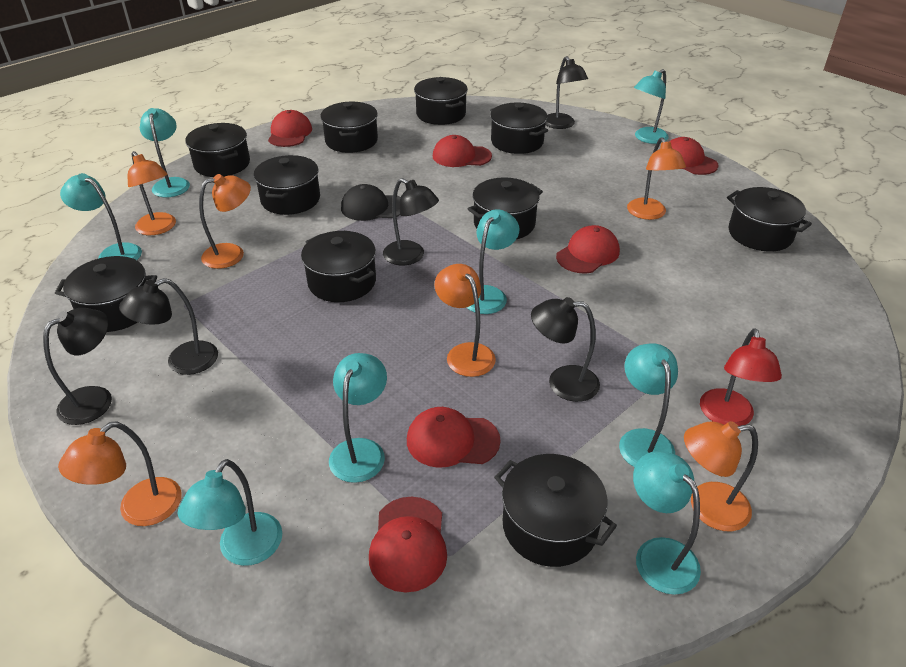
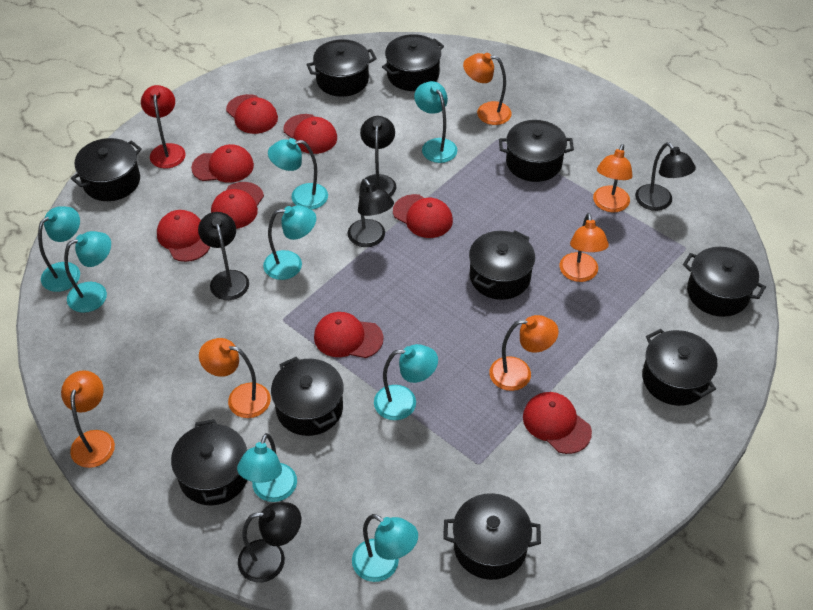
black cap: [341,184,401,221] = 1 -> none = 0
red cap: [268,110,312,147] [369,497,447,593] [407,407,501,468] [433,135,492,167] [556,225,620,274] [669,137,718,175] = 6 -> [157,210,210,262] [191,144,254,183] [211,182,264,229] [226,94,278,134] [283,114,337,154] [314,312,384,358] [393,194,453,238] [523,392,592,454] = 8

